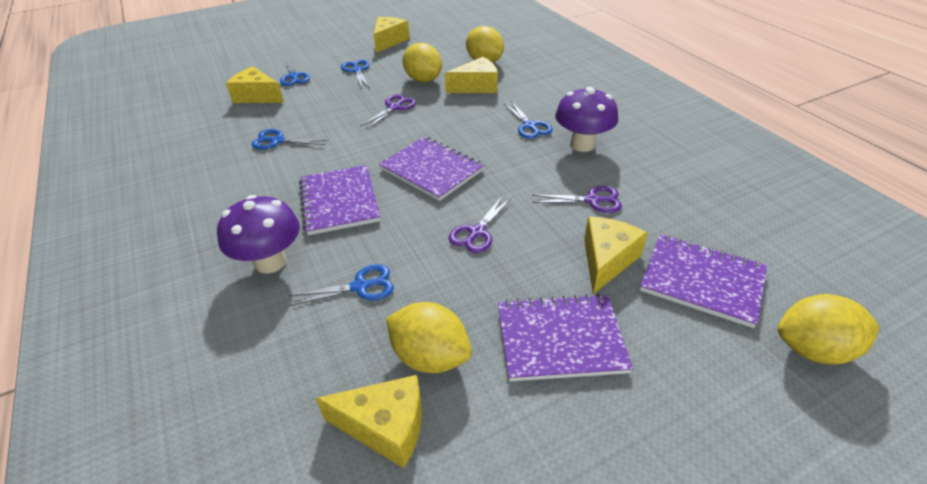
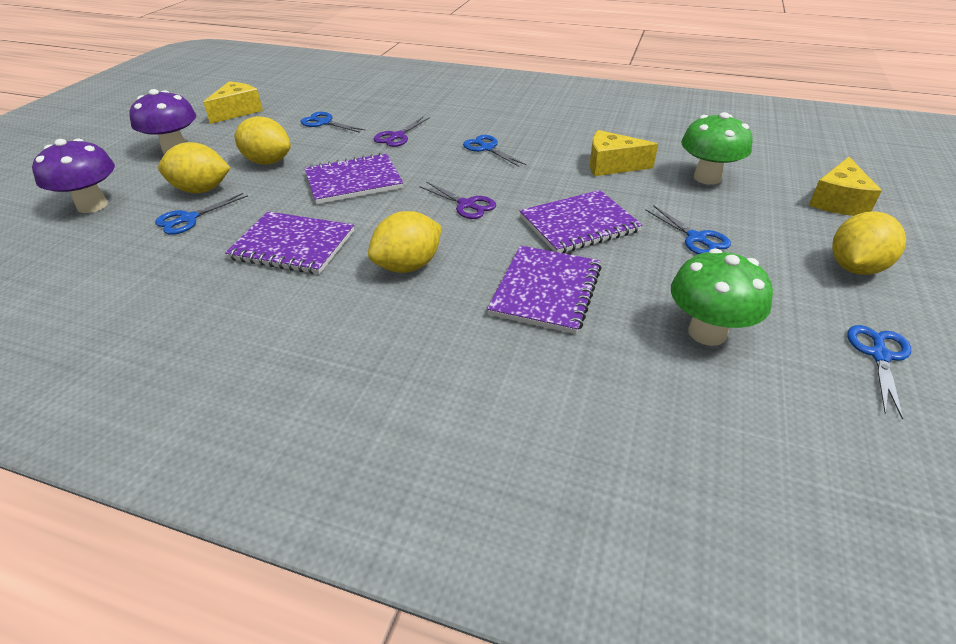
green mushroom: none = 0 -> [671,249,773,346] [681,112,752,185] = 2
purple scissors: [360,94,416,130] [448,195,512,253] [532,186,622,213] = 3 -> [373,117,430,147] [419,181,496,219] = 2
yellow cheese: [226,66,284,103] [316,375,422,469] [374,17,410,53] [445,57,498,93] [584,217,648,294] = 5 -> [203,81,263,124] [590,130,658,176] [809,157,882,216] = 3

